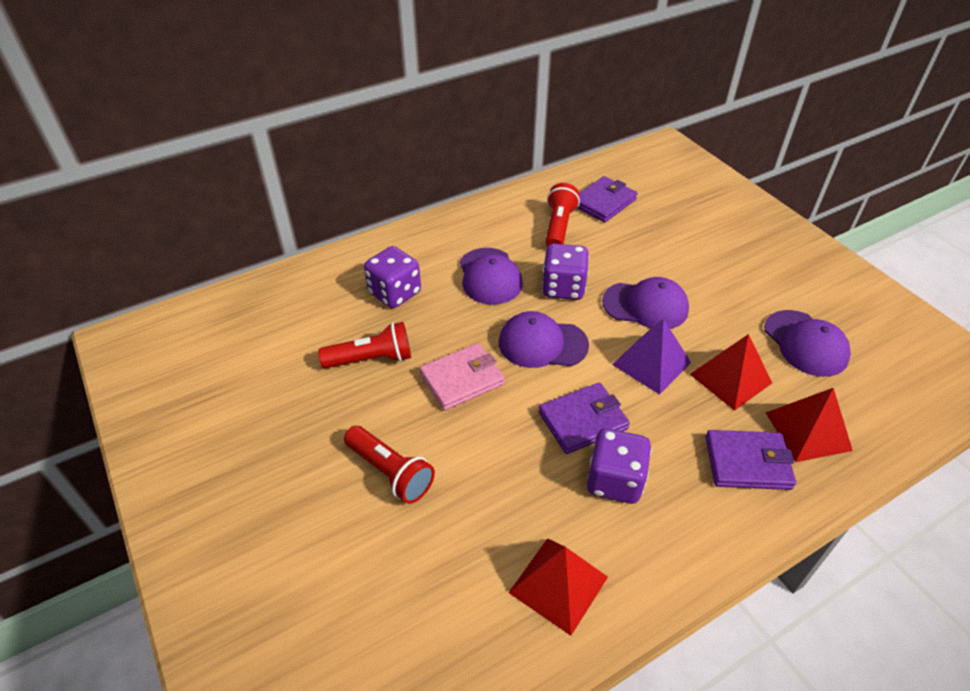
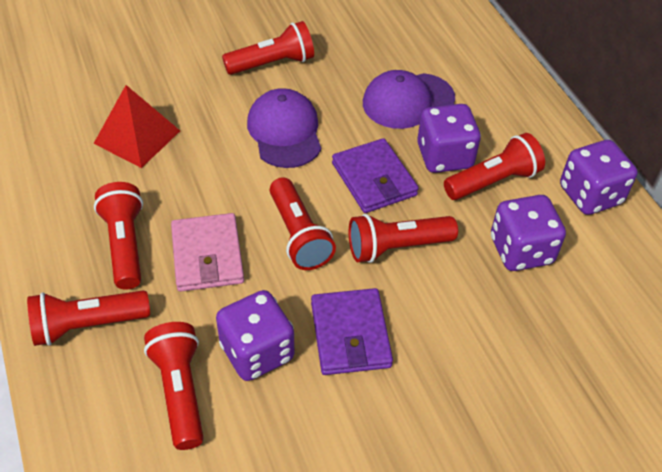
purple cap: [460,248,523,305] [499,311,589,368] [602,277,689,329] [764,310,851,377] = 4 -> [247,88,321,168] [363,70,455,129] = 2
purple dice: [364,246,421,308] [542,244,589,300] [587,428,652,504] = 3 -> [216,290,294,381] [417,104,481,173] [491,195,566,271] [560,140,638,215] = 4
purple pyramid: [612,319,691,395] = 1 -> none = 0
purple wallet: [539,383,630,454] [578,176,637,222] [705,430,796,490] = 3 -> [311,288,393,375] [332,138,419,213] = 2
red flashlight: [318,322,411,368] [344,426,435,504] [545,183,580,247] = 3 -> [27,290,150,346] [94,182,143,290] [144,322,204,450] [222,21,314,75] [270,177,336,270] [349,214,458,263] [444,133,545,200] = 7
red pyramid: [509,538,608,636] [690,334,772,411] [766,388,853,462] = 3 -> [93,85,180,168] = 1

